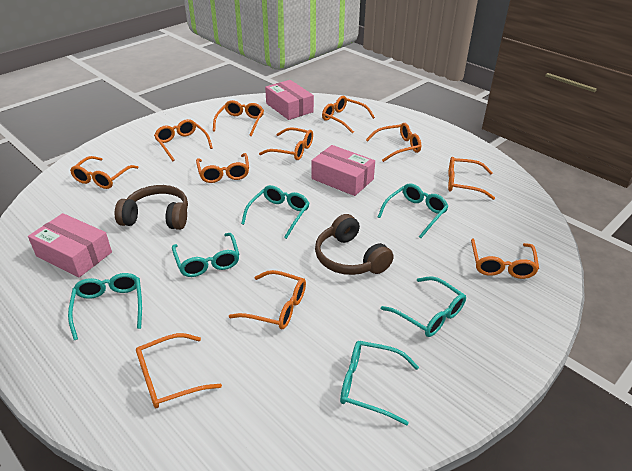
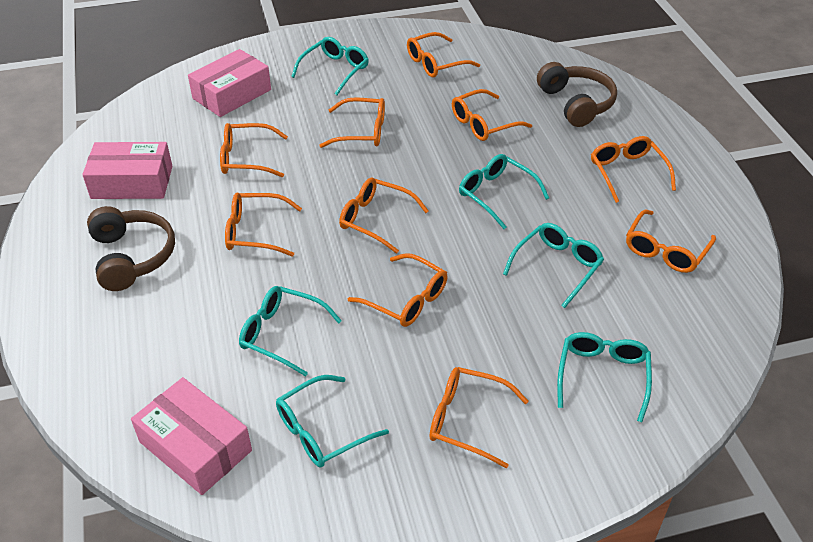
orange glasses: [70,156,139,189] [136,333,222,408] [154,119,213,161] [196,153,249,183] [213,100,264,136] [229,270,306,330] [259,127,313,160] [322,96,375,133] [366,123,421,162] [448,157,495,200] [471,238,539,279] = 11 -> [220,123,288,177] [225,193,302,257] [319,97,385,148] [339,178,429,254] [348,253,448,327] [407,32,480,78] [430,367,529,468] [452,89,532,141] [591,136,676,203] [626,210,716,273] = 10

